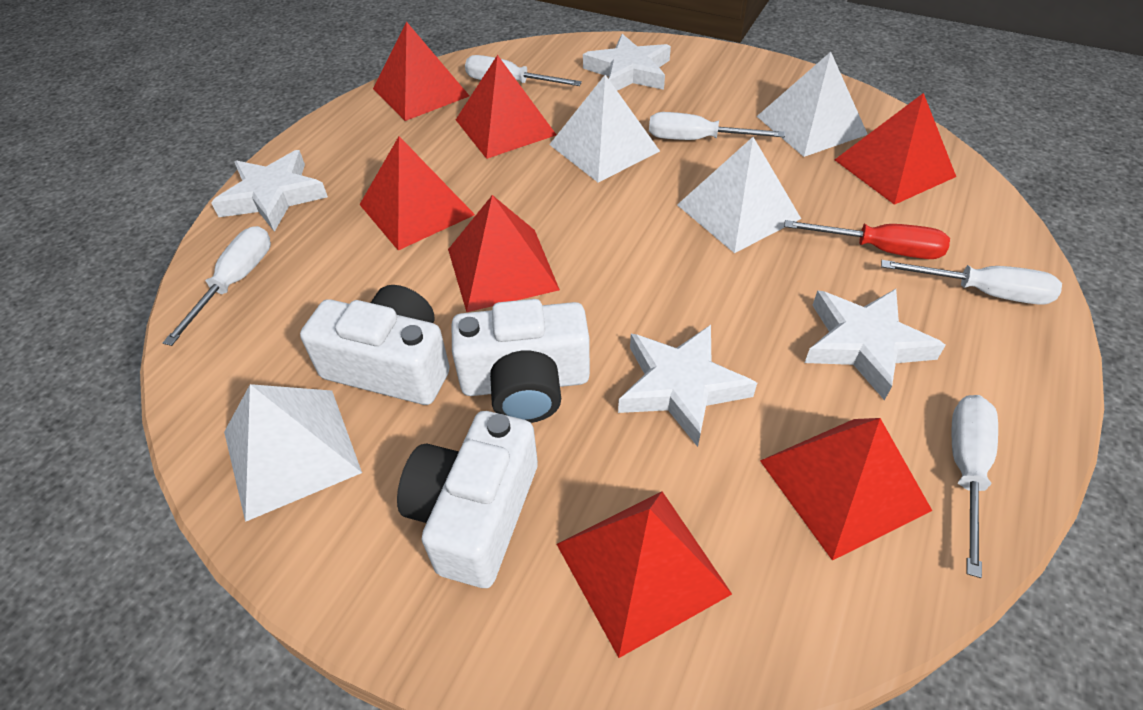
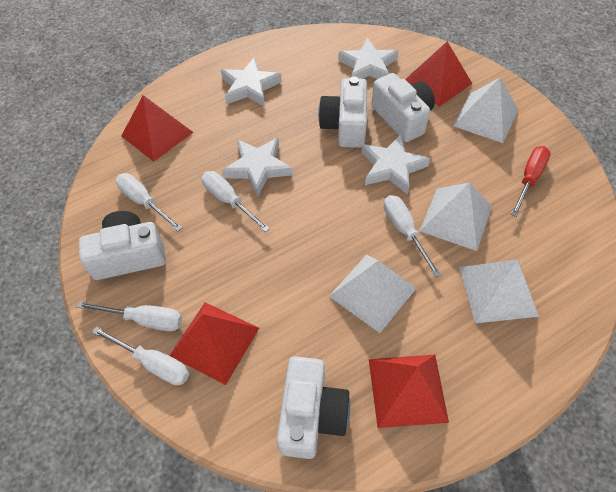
red pyramid: [359,136,475,250] [373,21,469,121] [448,195,560,312] [456,55,556,159] [557,491,732,658] [760,418,932,561] [835,93,956,205] = 7 -> [121,95,193,162] [170,302,259,385] [369,355,449,428] [405,41,472,107] = 4
white camera: [300,285,450,405] [397,411,538,588] [452,299,590,423] = 3 -> [79,211,166,280] [277,356,350,459] [318,76,367,148] [371,73,435,142] = 4

